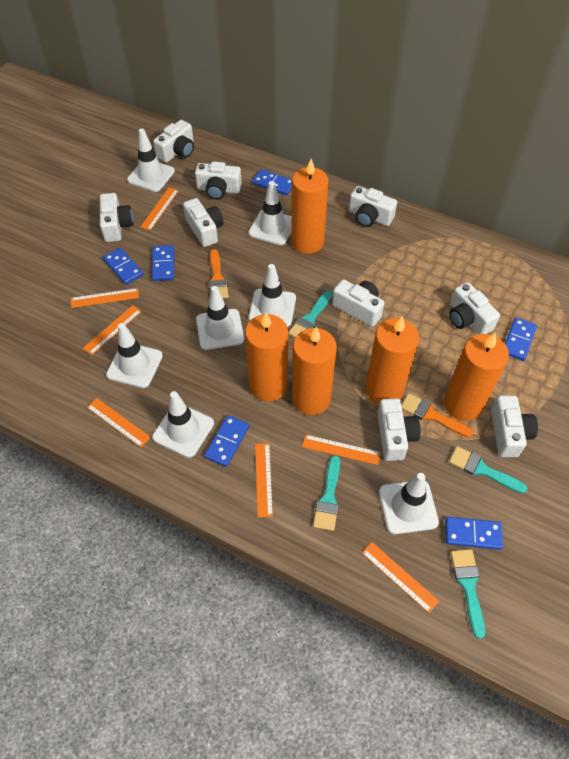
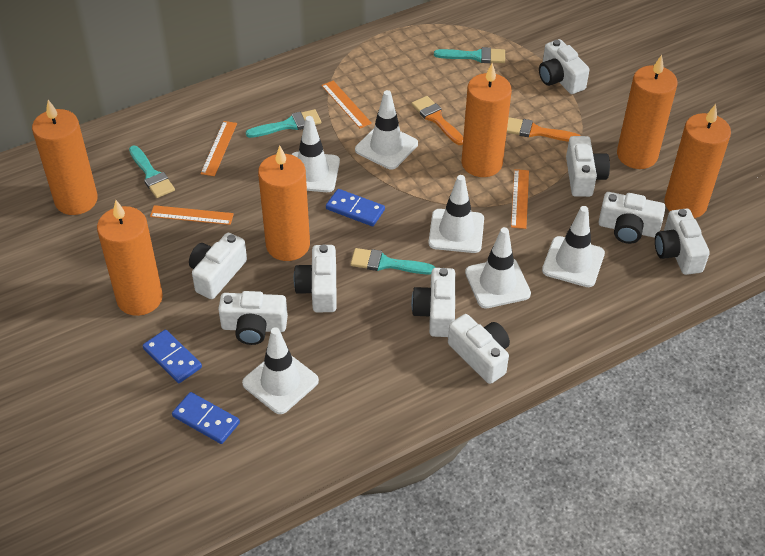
blue domino: [103,248,143,285] [152,245,174,281] [204,415,249,467] [252,169,292,195] [445,517,503,550] [505,317,537,361] = 6 -> [143,330,202,383] [172,392,240,444] [326,189,385,226] = 3
orange candle: [245,312,288,402] [291,159,329,254] [292,327,337,415] [366,316,419,404] [444,333,509,421] = 5 -> [32,100,98,215] [97,200,163,316] [258,146,310,261] [462,63,512,177] [617,55,677,169] [664,104,731,218] = 6
orange ruler: [71,288,139,308] [82,305,142,355] [87,398,151,447] [140,188,179,231] [255,443,273,517] [302,435,381,465] [362,542,439,613] = 7 -> [150,205,234,225] [200,121,237,176] [321,81,372,128] [511,169,529,229] = 4
white traffic cone: [106,323,163,388] [127,129,175,192] [152,391,214,458] [196,286,244,350] [248,181,291,245] [249,264,296,327] [379,473,439,534] = 7 -> [242,327,319,414] [291,116,340,192] [355,90,418,169] [429,175,484,253] [465,227,531,308] [542,206,605,287] = 6

